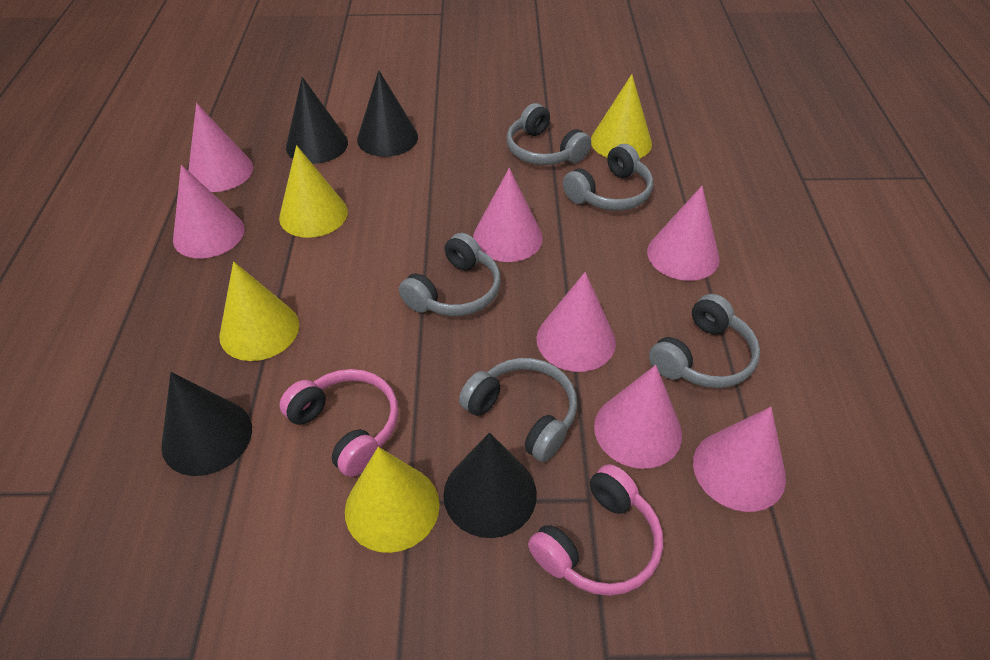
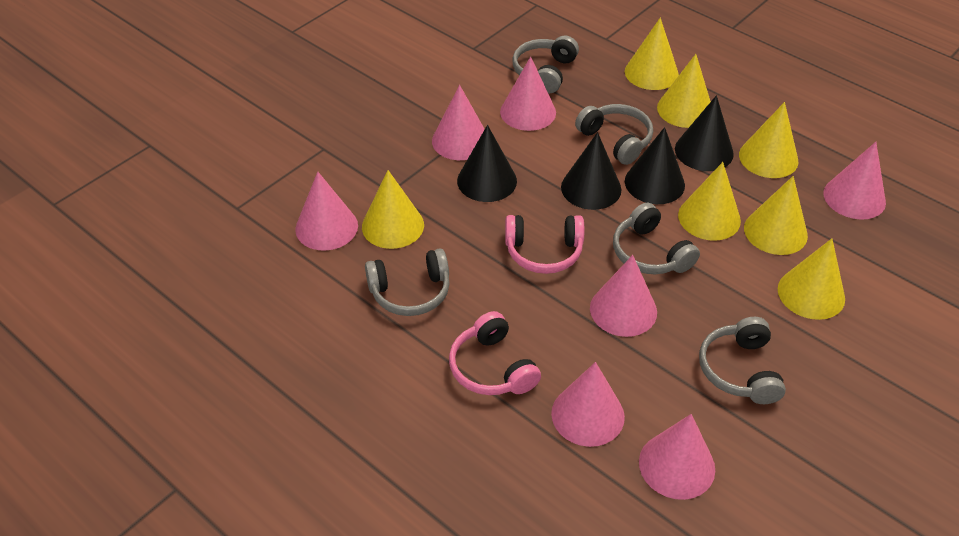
yellow cone: [219,261,299,361] [279,145,348,238] [345,447,440,553] [591,74,652,158] = 4 -> [362,170,424,249] [625,18,679,90] [657,54,711,128] [678,162,741,241] [739,102,799,178] [744,176,808,255] [778,239,845,320] = 7

